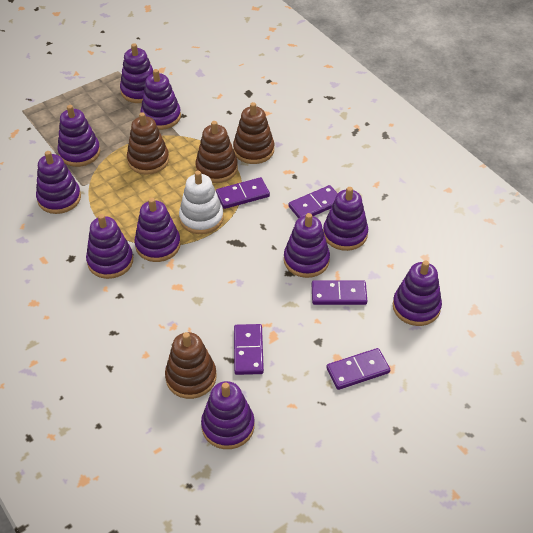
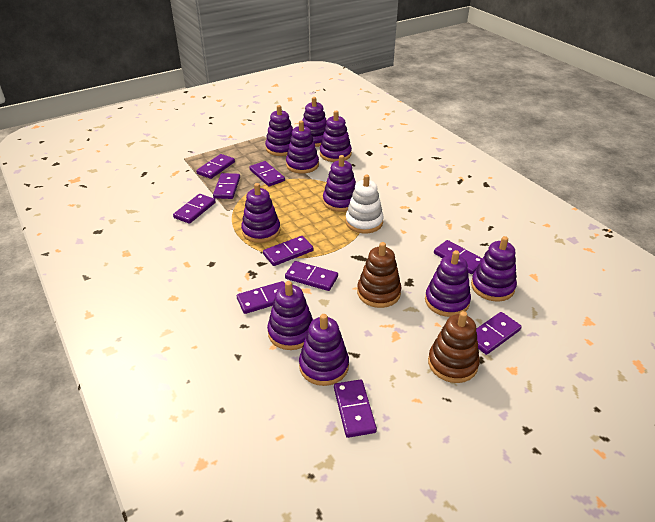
brown stacking toy: [127,112,169,175] [165,332,217,399] [195,121,238,183] [233,102,274,164] = 4 -> [357,242,402,308] [428,311,480,383] = 2
purple domino: [216,177,270,209] [234,324,264,375] [289,185,338,219] [312,280,367,305] [326,348,390,390] = 5 -> [173,194,216,224] [196,154,235,179] [213,173,240,199] [237,281,285,314] [249,161,285,187] [263,236,313,266] [285,261,338,291] [334,379,377,438] [434,240,482,274] [476,312,522,355] = 10

